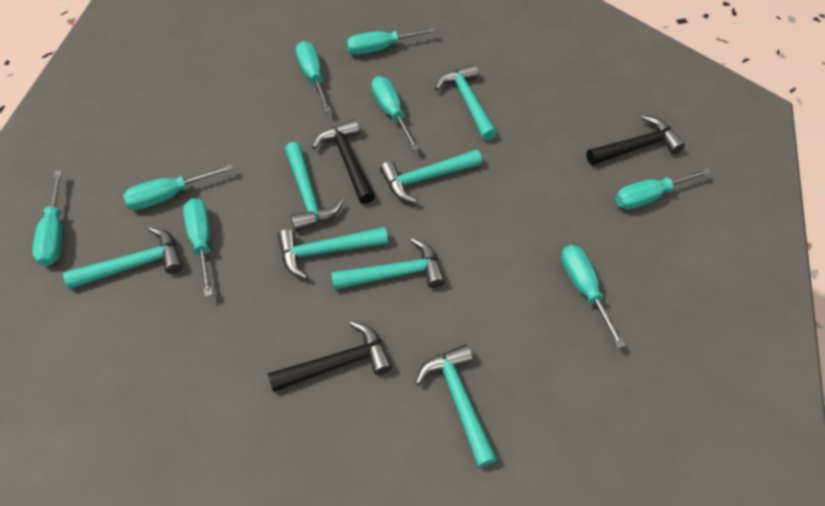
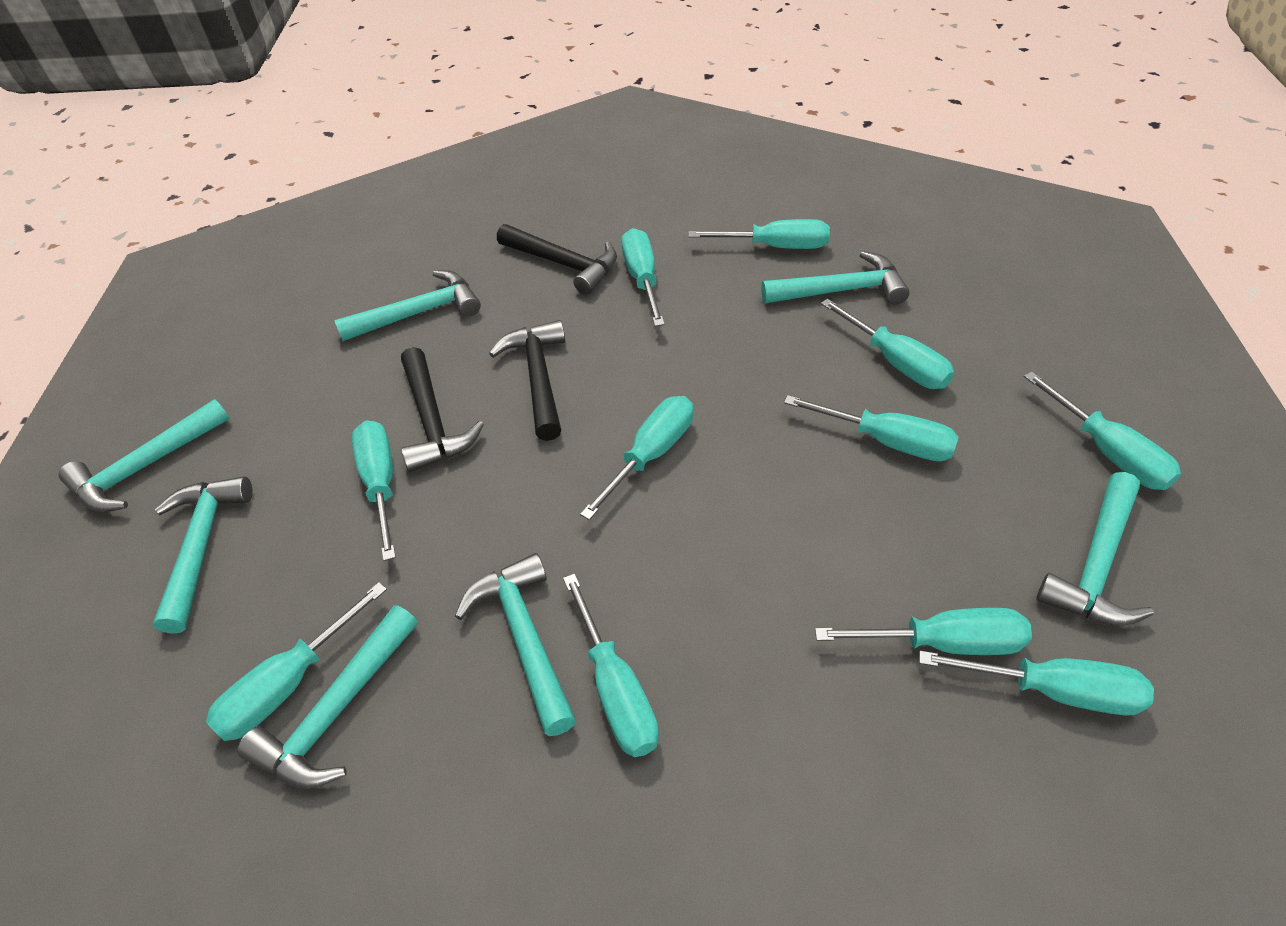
turquoise screwdriver: [32,170,63,266] [123,164,233,210] [183,198,213,297] [296,41,332,113] [347,27,438,55] [371,76,420,151] [561,245,626,348] [615,168,711,210] = 8 -> [206,582,387,741] [352,421,396,561] [563,573,659,757] [580,396,693,520] [621,228,665,326] [688,219,830,249] [784,395,959,461] [815,608,1032,655] [821,299,954,389] [919,651,1154,716] [1024,371,1181,490] = 11

